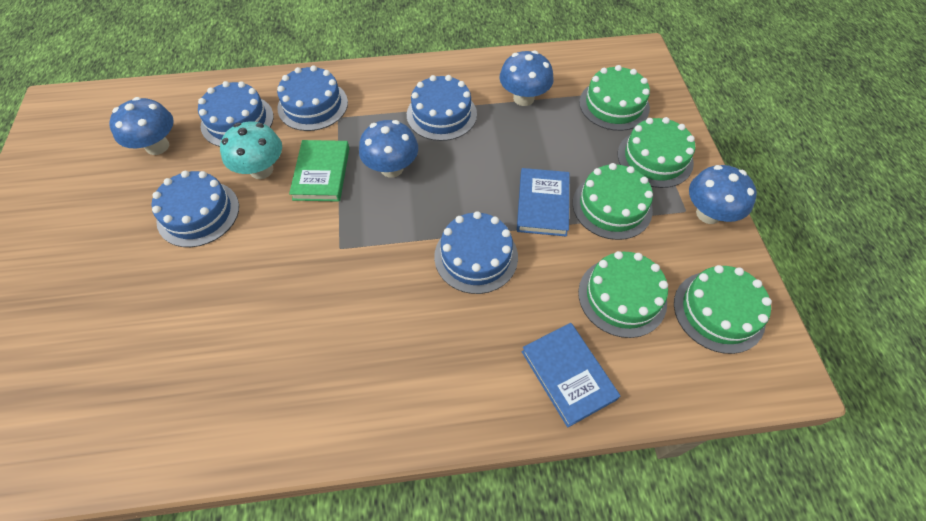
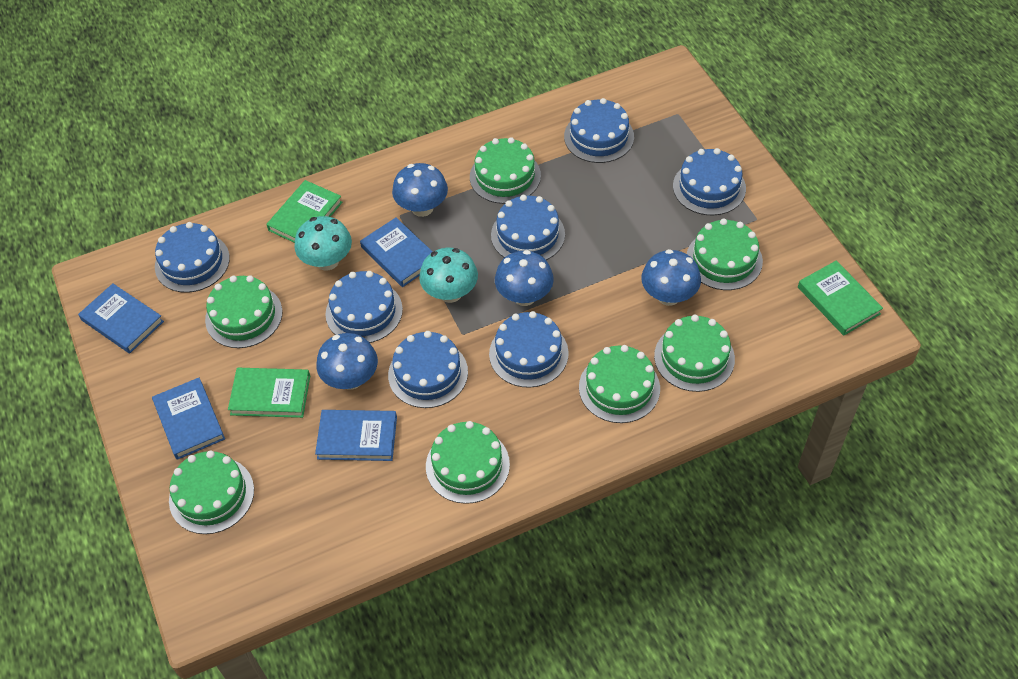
blue book: [517,168,569,236] [522,323,620,428] = 2 -> [78,283,164,354] [152,378,225,460] [315,410,397,461] [360,217,433,287] = 4
blue cake: [151,171,239,247] [198,81,274,147] [277,65,348,131] [407,75,477,141] [434,211,518,294] = 5 -> [155,222,230,293] [325,271,403,343] [388,331,468,408] [489,311,569,388] [491,195,565,260] [564,98,634,163] [673,148,746,215] = 7
green book: [289,140,349,202] = 1 -> [228,368,310,418] [266,180,342,243] [798,261,883,336] = 3
green cake: [573,163,653,240] [578,251,668,338] [579,65,650,131] [618,117,695,188] [674,265,772,354] = 5 -> [169,450,254,534] [205,275,282,348] [426,421,510,504] [470,137,541,204] [579,345,660,423] [654,315,735,392] [687,218,763,290] = 7
turquoise mushroom: [220,122,282,179] = 1 -> [294,216,352,271] [419,248,478,303] = 2

